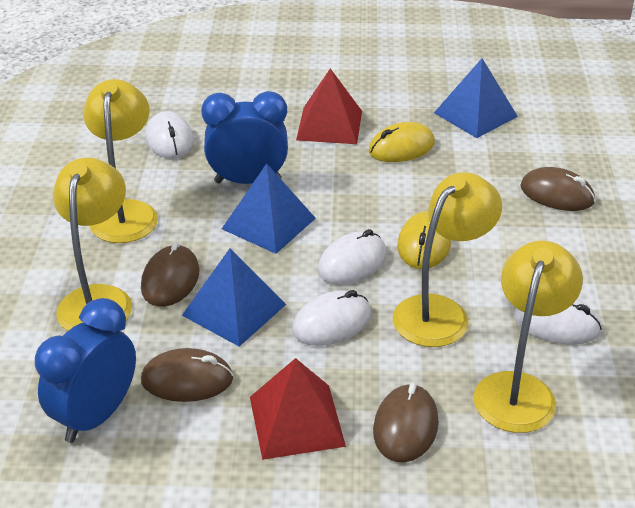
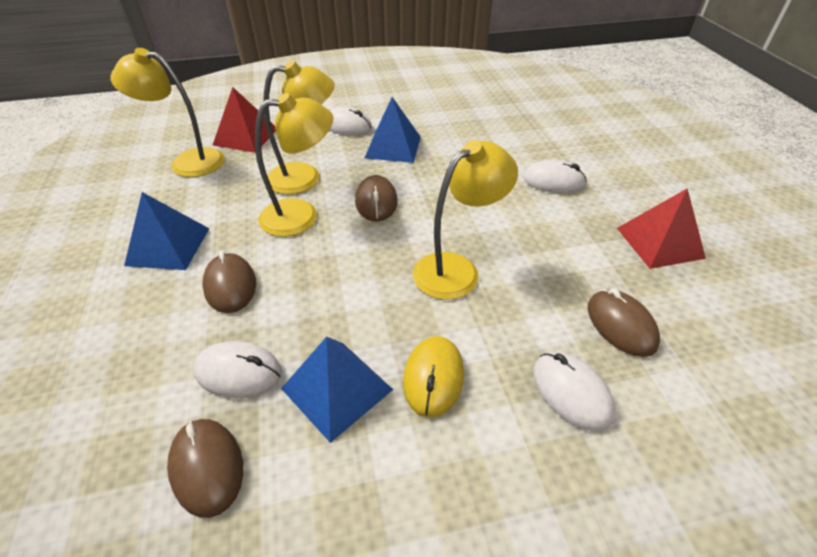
blue clock: [35,298,136,443] [201,91,288,184] = 2 -> none = 0
yellow mouse: [369,122,435,162] [397,211,451,269] = 2 -> [403,336,464,417] = 1

